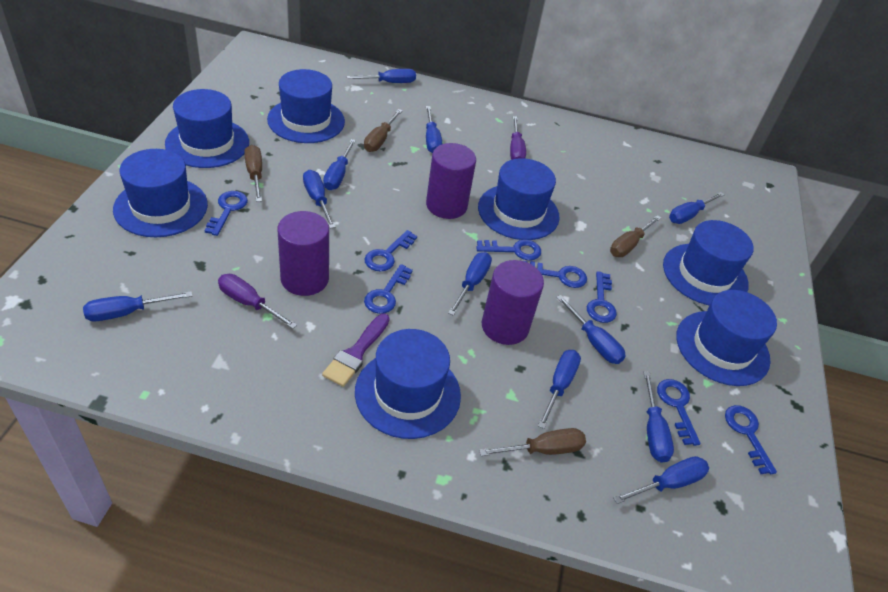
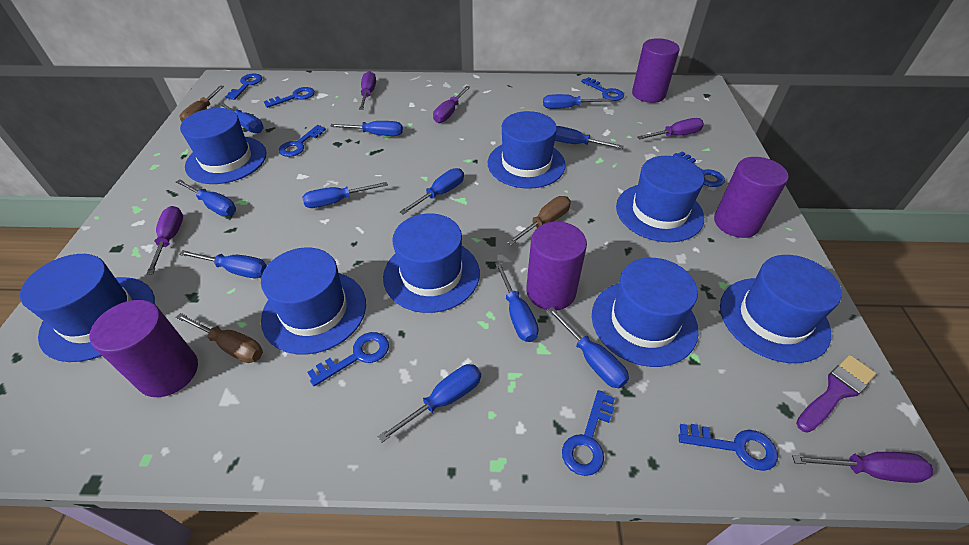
blue hat: [113,149,208,237] [165,89,249,168] [267,69,345,143] [355,329,461,439] [478,158,560,240] [663,220,754,306] [676,290,777,386] = 7 -> [20,254,155,362] [180,108,267,184] [261,247,366,355] [383,213,480,313] [488,111,566,189] [592,258,699,367] [616,156,704,242] [720,255,842,363] = 8
brown screwdriver: [244,145,262,202] [364,109,403,152] [479,428,586,456] [610,215,661,257] = 4 -> [175,313,263,363] [180,85,224,122] [507,196,571,245] = 3
purple cylinder: [277,211,329,296] [426,143,476,219] [482,260,544,345] = 3 -> [89,300,198,397] [526,222,587,310] [632,38,680,103] [714,157,789,238] = 4
purple screwdriver: [218,274,297,329] [510,116,526,160] = 2 -> [146,206,183,275] [359,71,376,110] [433,86,470,123] [637,118,704,139] [792,452,933,483] = 5

